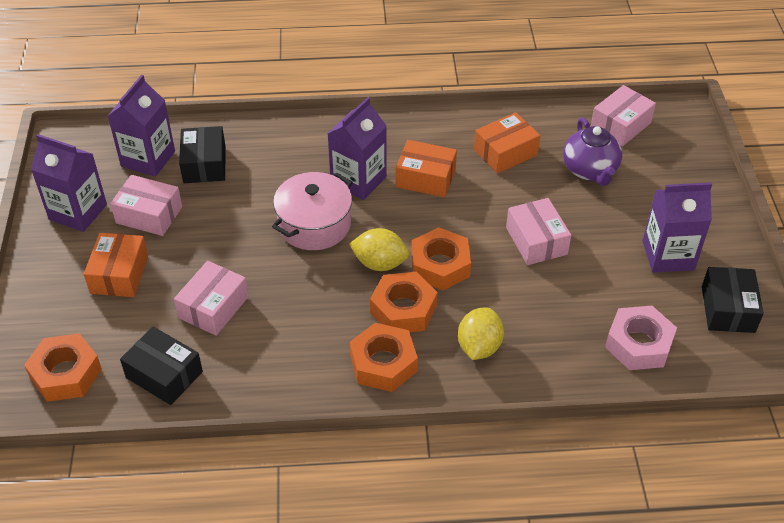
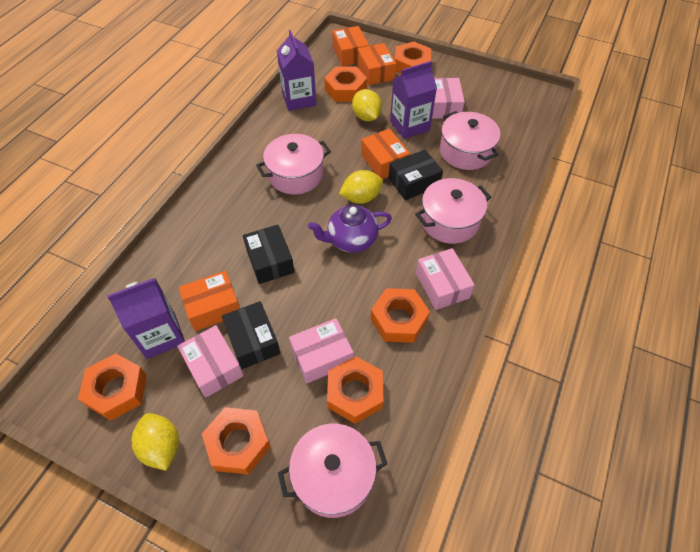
orange box: [84,233,148,297] [396,140,457,197] [474,112,540,174] = 3 -> [179,271,240,331] [332,26,369,66] [357,43,396,85] [361,129,410,179] = 4
orange nut: [24,333,102,402] [350,323,418,392] [370,272,438,332] [411,227,471,291] = 4 -> [78,353,147,420] [202,407,271,475] [324,66,367,102] [327,356,383,424] [370,288,430,343] [395,42,431,74] = 6
pink nut: [605,306,677,370] = 1 -> none = 0
pink pot: [272,172,353,250] = 1 -> [256,134,331,194] [278,424,387,518] [415,178,491,244] [440,111,500,170] = 4
purple carton: [31,134,107,232] [108,75,175,177] [327,97,387,200] [643,182,712,273] = 4 -> [107,278,185,359] [277,30,316,111] [390,61,437,139] = 3
yellow lemon: [349,228,409,271] [458,307,504,360] = 2 -> [131,413,179,471] [339,170,383,204] [352,89,382,121] = 3

